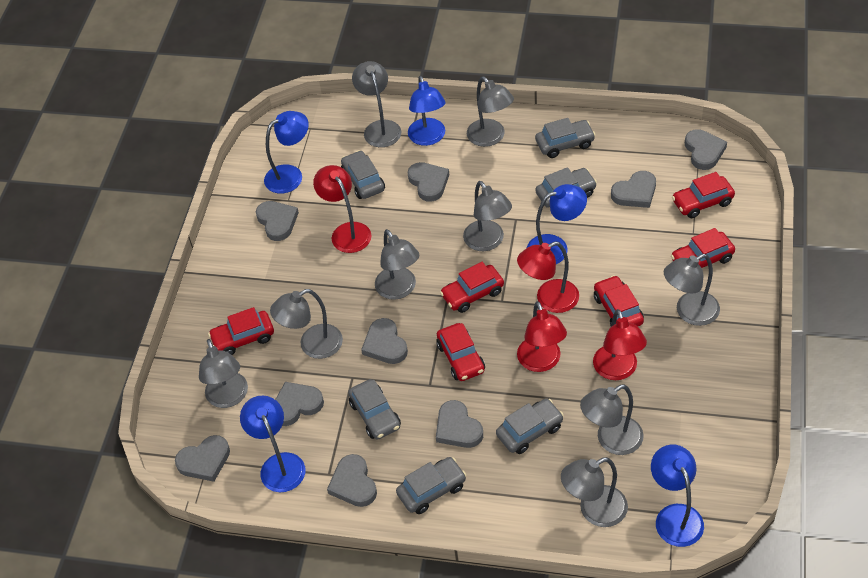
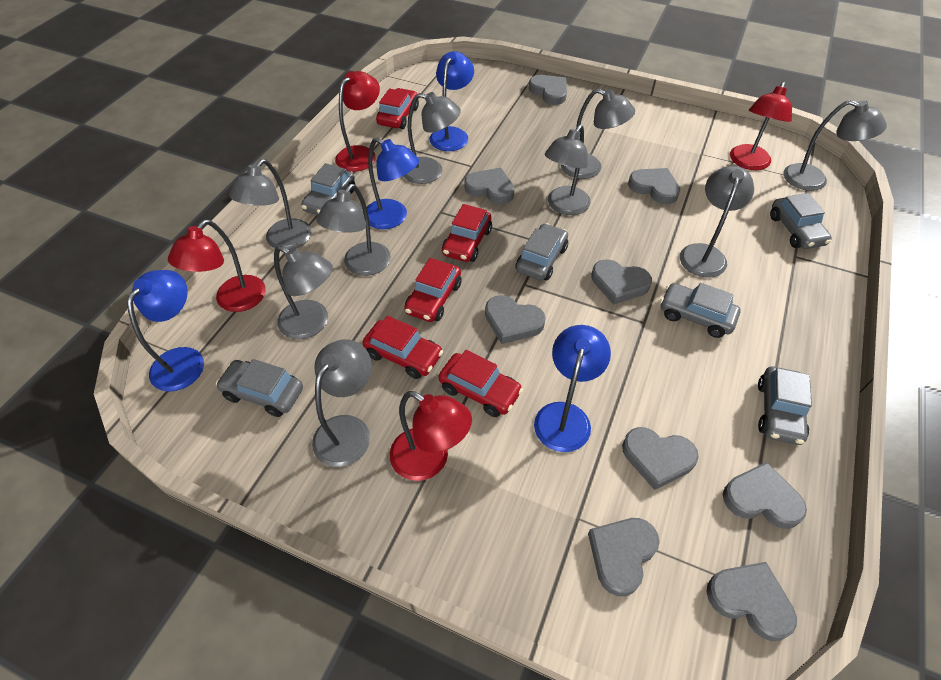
blue lamp: [240,396,305,492] [264,111,309,194] [408,76,445,146] [527,184,587,264] [651,445,704,547] = 5 -> [127,270,204,392] [363,138,419,229] [430,51,474,151] [534,325,611,452] = 4
red car: [208,307,274,355] [436,323,485,381] [440,262,504,313] [594,275,644,327] [671,228,735,268] [672,172,735,218] = 6 -> [362,316,443,379] [376,88,419,129] [404,258,461,322] [438,350,523,417] [442,204,492,262] = 5

